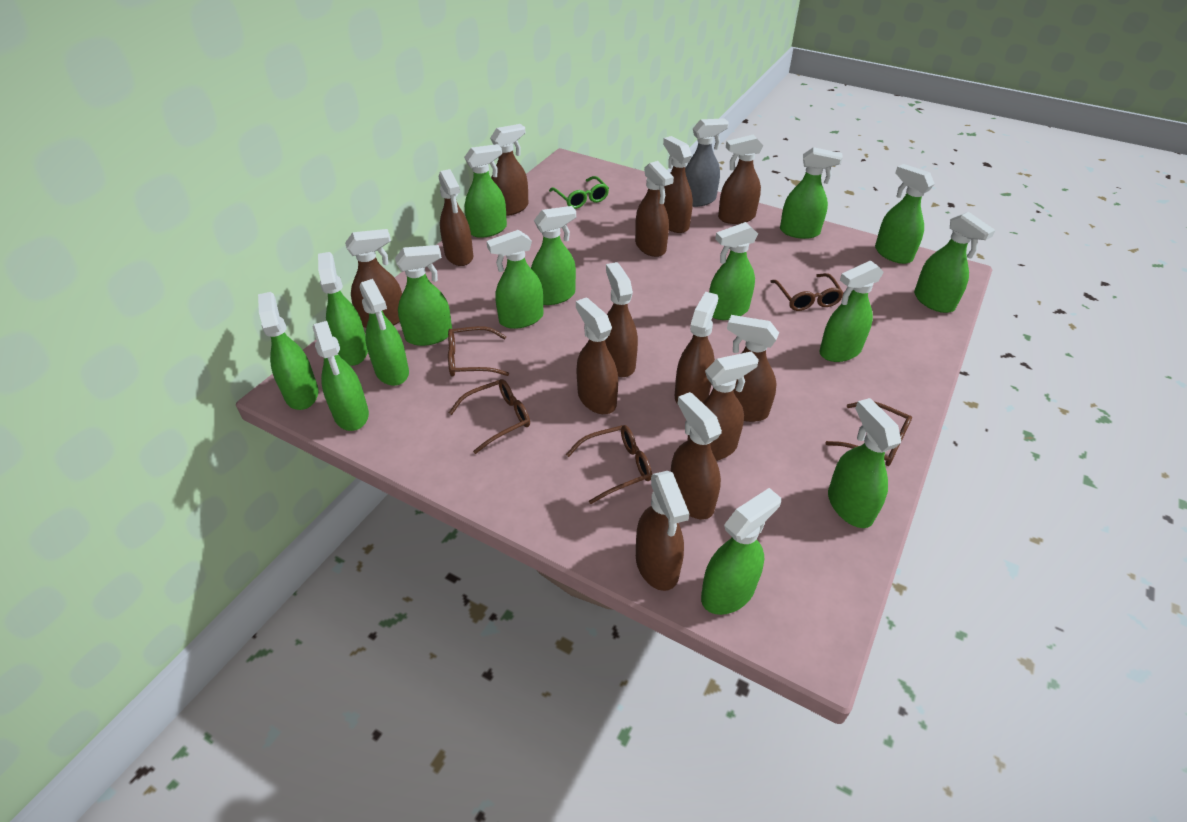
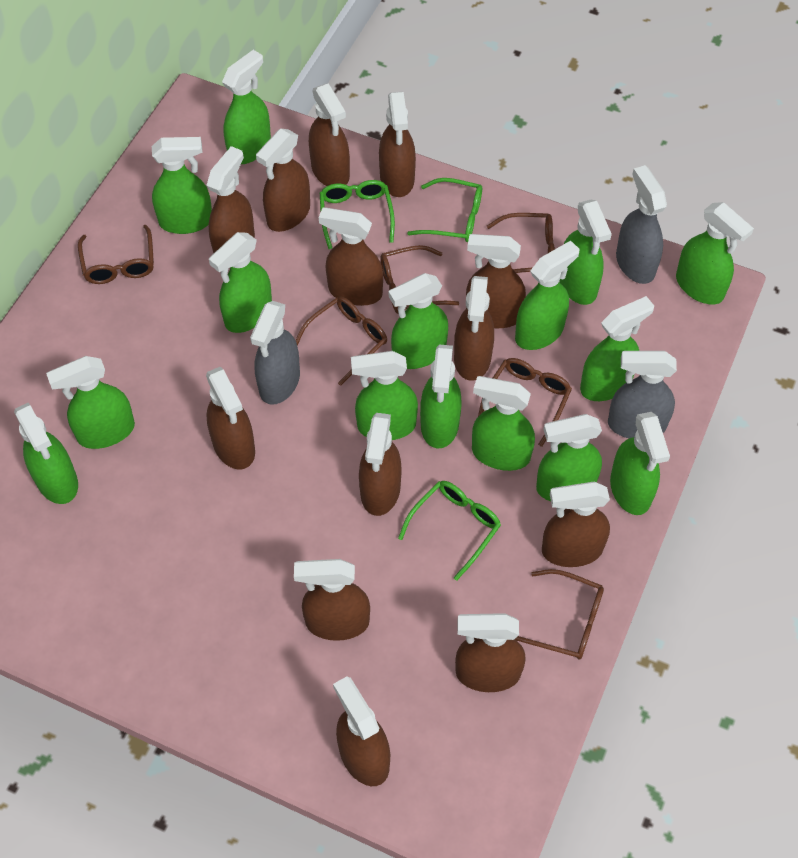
brown glasses: [448,326,509,377] [449,379,530,454] [566,425,652,504] [770,273,844,311] [825,402,912,466] = 5 -> [78,225,154,284] [295,297,387,386] [380,245,459,314] [478,358,572,447] [487,213,555,273] [515,569,604,659] = 6
green glasses: [549,176,609,209] = 1 -> [320,180,395,249] [398,481,501,581] [407,178,482,242] = 3
grey spray bottle: [685,118,729,207] = 1 -> [250,301,300,405] [608,351,677,438] [616,165,667,284] = 3

